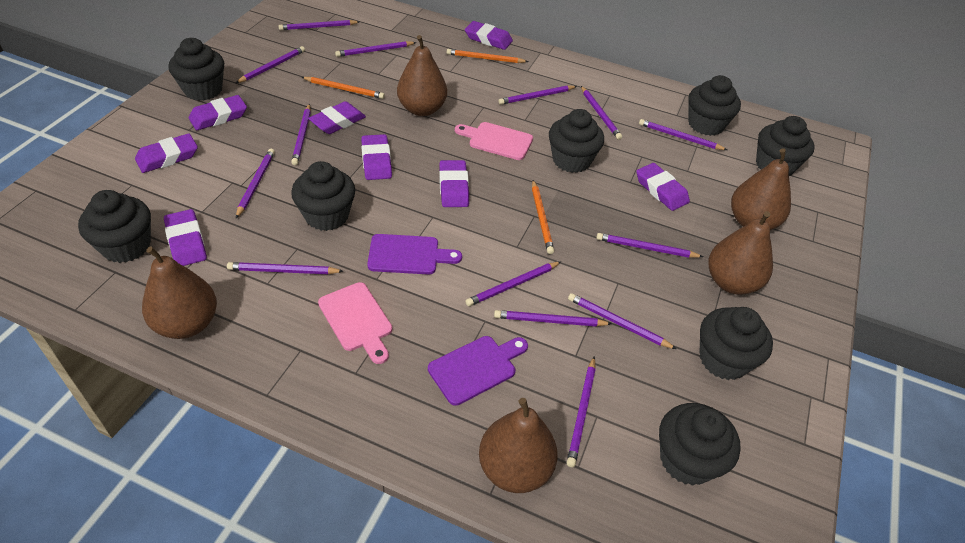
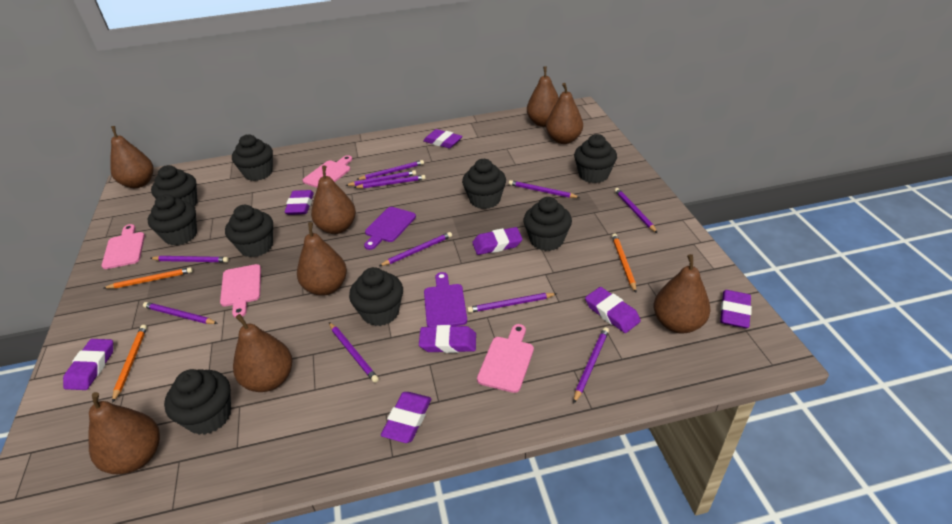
black cupcake: [78,190,151,263] [169,38,224,101] [291,161,355,231] [549,109,604,173] [659,403,741,486] [688,75,741,136] [700,307,773,380] [756,116,814,176] = 8 -> [148,194,197,246] [151,165,198,207] [164,369,231,435] [225,205,273,257] [232,135,273,181] [349,267,403,326] [462,159,506,209] [523,197,572,251] [574,134,617,183] = 9
brown pear: [142,246,217,339] [397,35,447,116] [479,398,558,493] [708,211,773,294] [731,148,791,230] = 5 -> [88,392,160,474] [110,126,154,188] [233,314,293,392] [297,222,347,296] [311,166,356,234] [527,66,559,127] [546,83,583,144] [654,254,711,334] = 8
pink cutting board: [318,282,392,364] [455,122,533,160] = 2 -> [101,224,145,269] [220,264,261,318] [302,155,352,188] [477,324,534,393] = 4
purple pencil: [227,262,343,274] [236,46,305,83] [236,149,275,218] [279,20,359,30] [291,104,311,165] [335,41,416,57] [465,262,561,306] [494,310,612,327] [498,85,577,105] [567,356,596,467] [568,293,676,349] [581,86,622,140] [596,233,703,258] [639,119,727,150] = 14 -> [143,302,218,324] [150,256,229,262] [329,322,379,383] [345,170,416,186] [354,175,426,189] [356,160,424,180] [379,232,452,266] [467,293,557,313] [509,180,580,198] [573,327,609,404] [615,188,657,233] = 11

